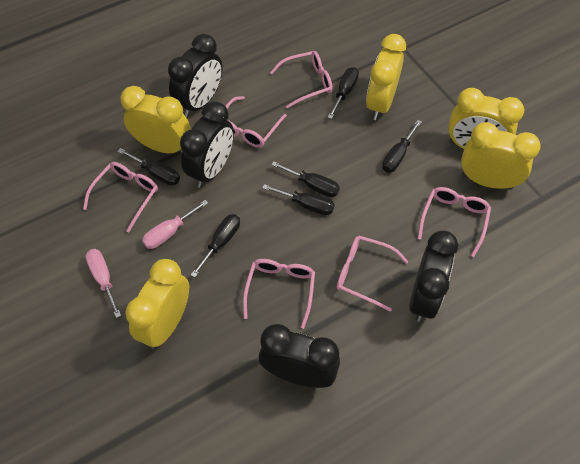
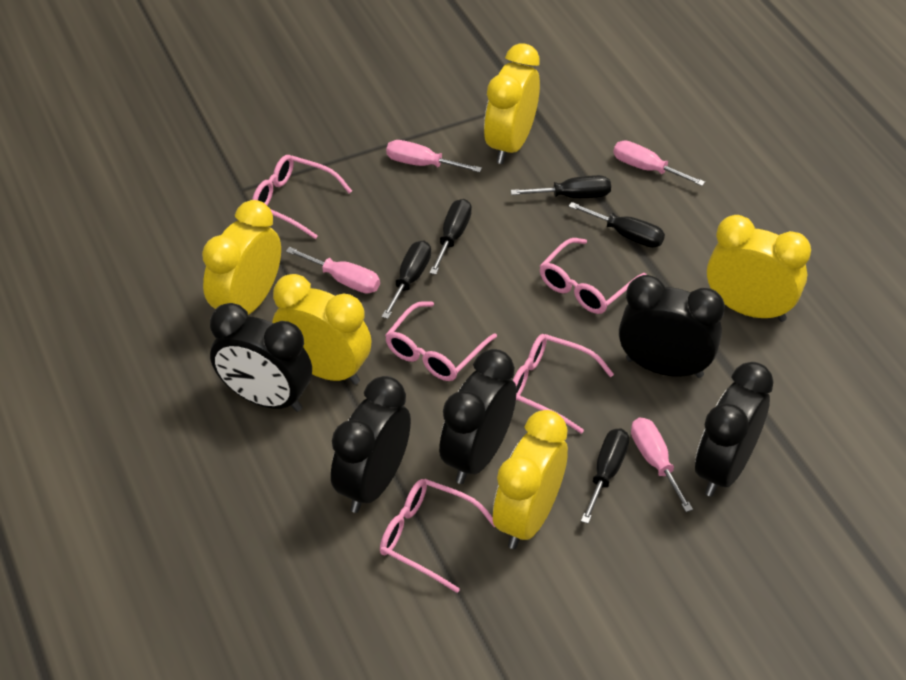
black clock: [168,34,222,117] [180,101,234,188] [259,324,340,388] [409,231,458,322] = 4 -> [210,303,312,412] [331,376,411,513] [439,349,517,484] [619,275,725,378] [695,362,774,497] = 5
black screwdriver: [118,148,180,186] [191,214,240,277] [262,184,335,215] [271,161,340,197] [328,67,359,119] [382,120,421,173] = 6 -> [382,241,431,319] [429,199,472,275] [511,175,611,198] [568,202,665,248] [581,428,629,524] = 5
pink glasses: [83,162,158,232] [225,96,287,148] [243,259,315,329] [270,51,333,109] [337,236,409,311] [418,187,491,257] = 6 -> [252,155,352,239] [380,479,495,593] [385,301,497,381] [513,334,614,434] [540,238,646,314] = 5
pink screwdriver: [85,249,121,318] [142,200,208,249] = 2 -> [286,247,380,294] [386,140,482,172] [613,141,705,186] [631,418,693,512] = 4

